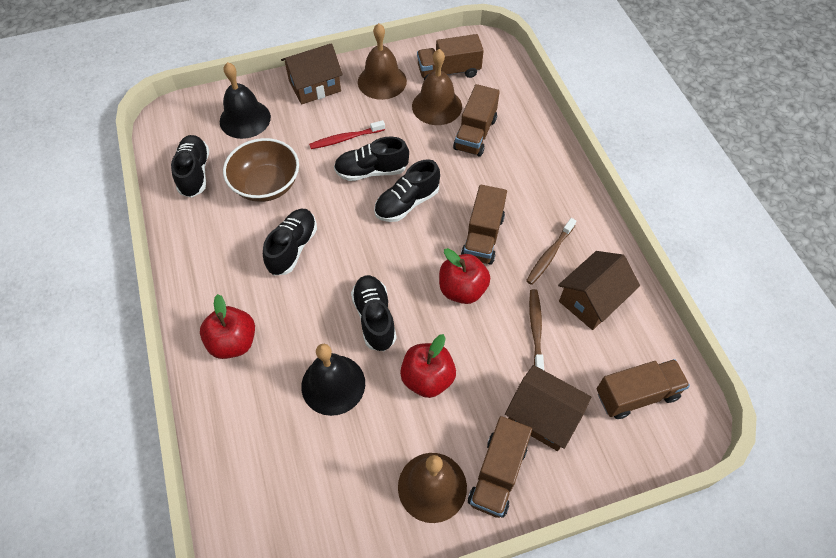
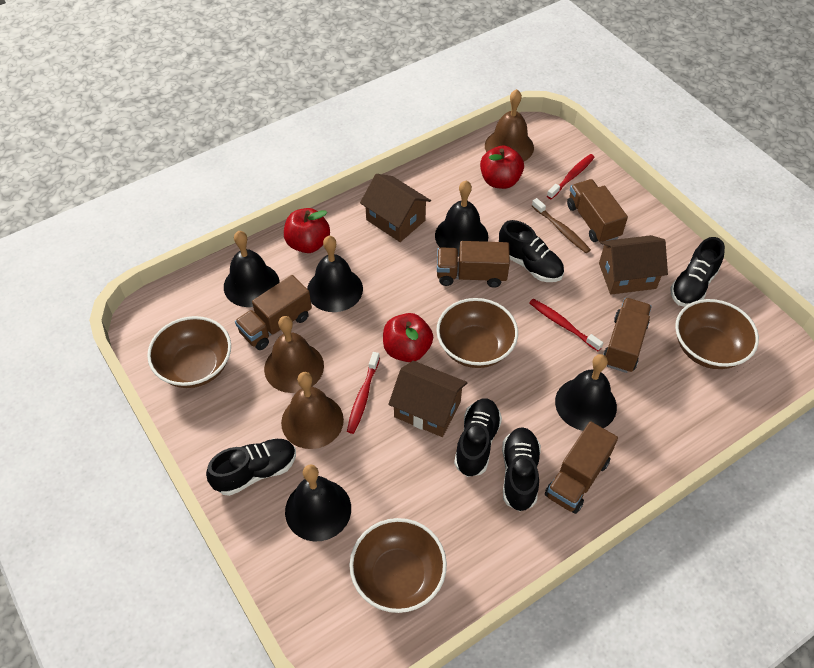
black bell: [220,62,271,139] [301,344,365,416] = 2 -> [224,231,280,307] [285,464,351,541] [307,236,363,312] [435,181,488,256] [555,354,617,431] = 5
brown bowl: [223,138,299,202] = 1 -> [147,316,231,388] [350,518,447,613] [436,298,518,368] [675,299,759,369] = 4
brown toothbrush: [526,218,576,285] [529,289,544,370] = 2 -> [532,198,591,253] = 1
red toothbrush: [309,120,385,149] = 1 -> [347,352,380,434] [529,299,603,351] [547,154,595,199] = 3

